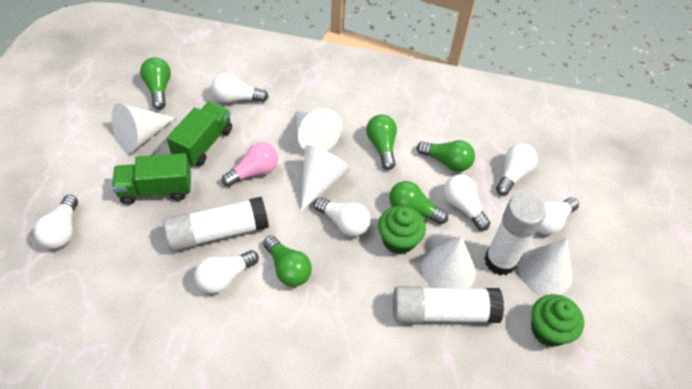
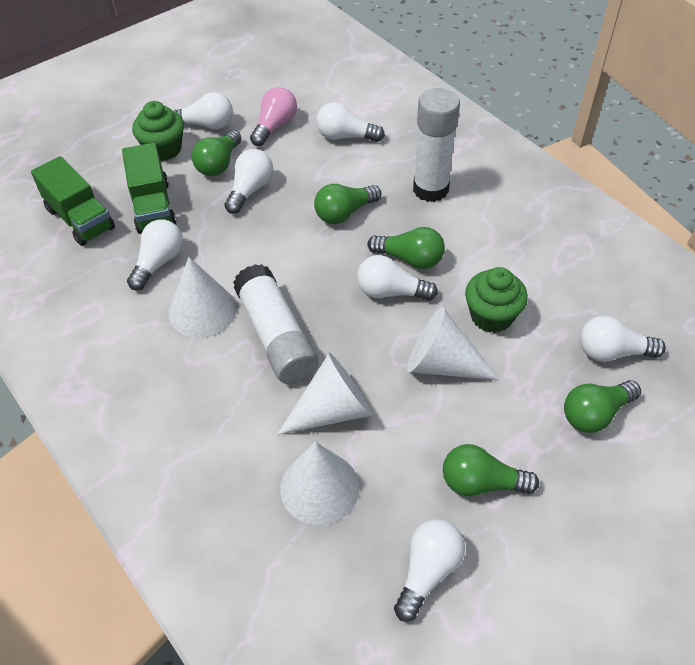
white cone: [111,103,175,153] [296,108,342,151] [301,146,351,211] [421,236,476,288] [518,238,573,296] = 5 -> [169,257,236,338] [277,353,372,435] [280,442,359,525] [407,307,500,380] = 4
white glue stick: [163,197,269,251] [393,286,504,323] [484,193,546,275] = 3 -> [233,264,319,384] [413,88,460,202] = 2

